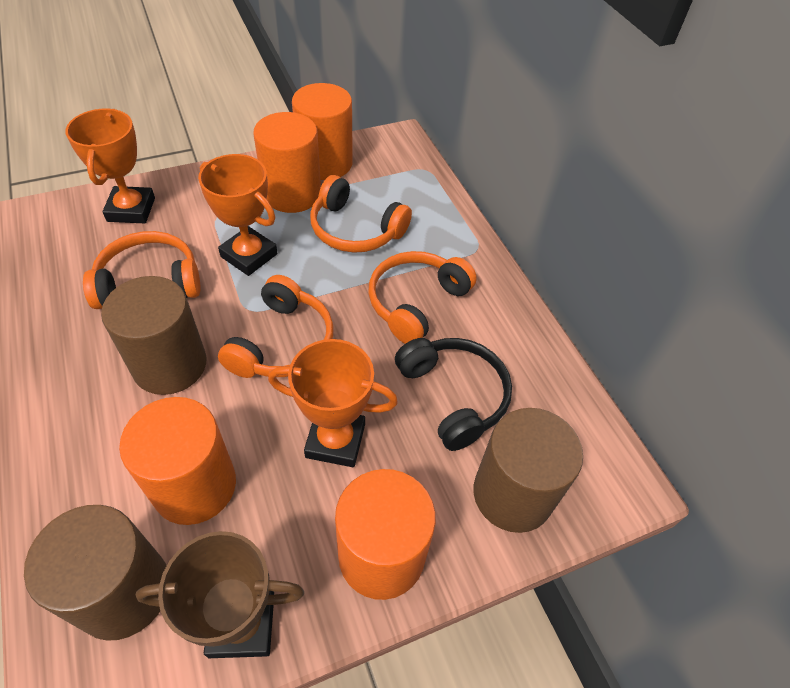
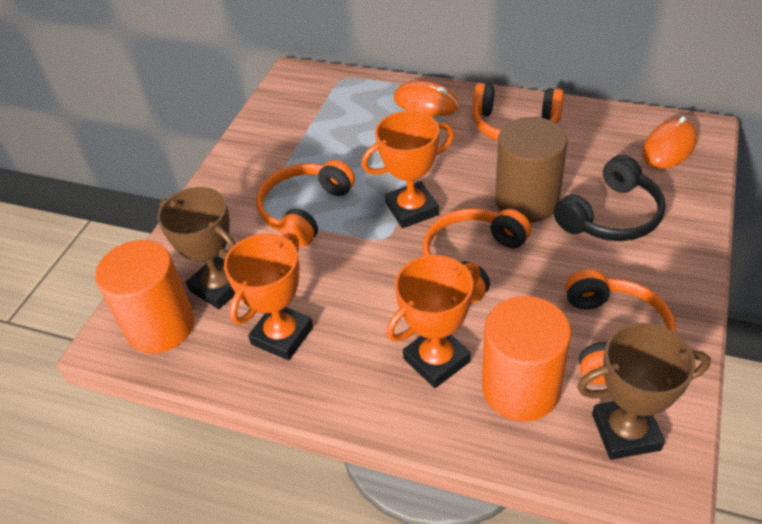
brown cylinder: [24,505,167,641] [101,276,206,395] [474,408,583,533] = 3 -> [495,117,568,223] = 1
brown trophy: [136,531,304,658] = 1 -> [157,187,236,309] [577,323,711,460] = 2
orange cylinder: [119,397,236,525] [253,112,321,213] [292,83,353,180] [335,469,436,600] = 4 -> [95,240,195,354] [482,296,571,421] = 2
orange mouse: none = 0 -> [394,81,459,116] [642,116,697,169] = 2

